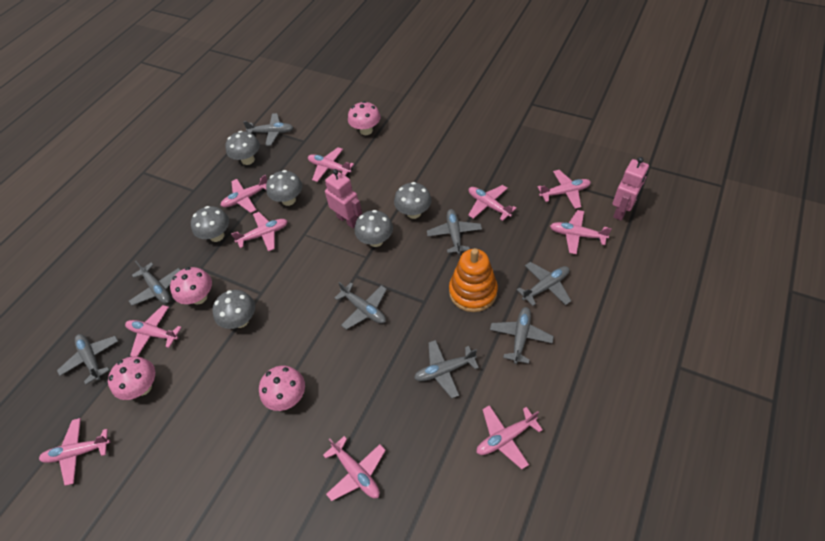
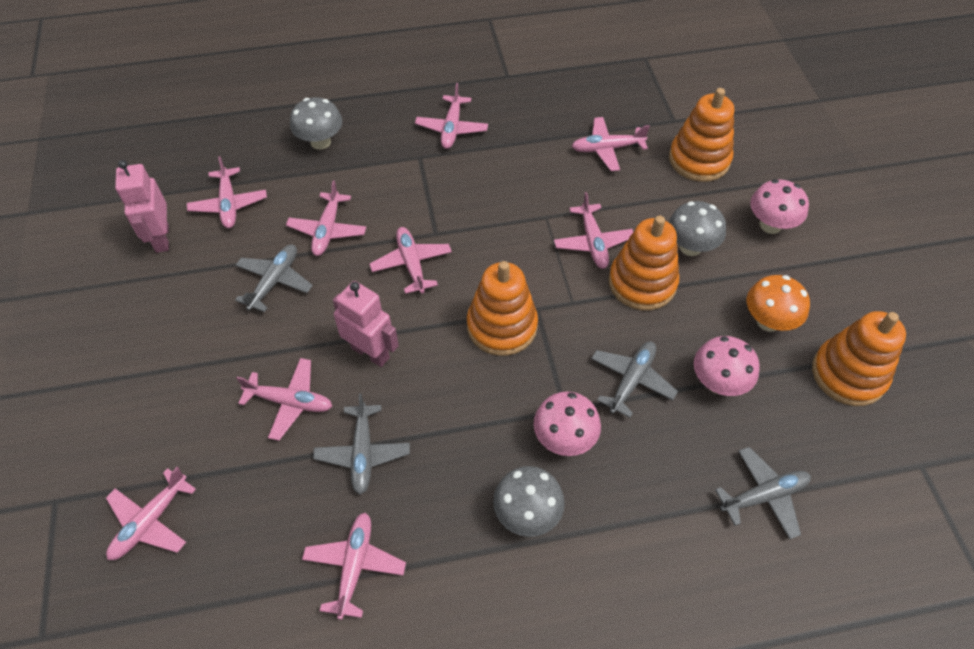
grey mushroom: [191,206,229,242] [212,290,255,329] [225,131,260,165] [266,170,302,206] [355,210,393,247] [394,182,432,219] = 6 -> [290,97,342,150] [493,466,565,537] [669,201,726,256] = 3
grey plane: [57,334,118,385] [129,261,181,306] [243,113,294,146] [335,282,387,330] [414,340,479,398] [427,209,482,254] [490,307,554,364] [517,262,571,306] = 8 -> [235,245,313,312] [313,393,410,495] [591,342,678,418] [715,447,811,539] = 4
orange mushroom: none = 0 -> [747,275,810,332] = 1
orange stacking toy: [449,248,498,312] = 1 -> [467,261,538,356] [609,216,679,310] [669,88,734,182] [812,311,906,406] = 4
pink mushroom: [108,356,155,400] [170,267,212,305] [259,366,305,411] [348,101,381,135] = 4 -> [533,391,601,456] [694,336,760,396] [750,179,809,234] = 3
pink plane: [39,418,111,486] [125,305,182,357] [220,175,267,213] [231,212,288,251] [308,147,354,182] [323,436,386,501] [468,185,516,221] [476,405,543,469] [538,170,591,209] [550,210,612,254] = 10 -> [106,467,196,560] [187,156,267,228] [236,358,332,441] [286,180,366,256] [302,512,406,620] [370,227,452,294] [415,83,488,149] [554,192,633,269] [572,117,650,171] = 9

